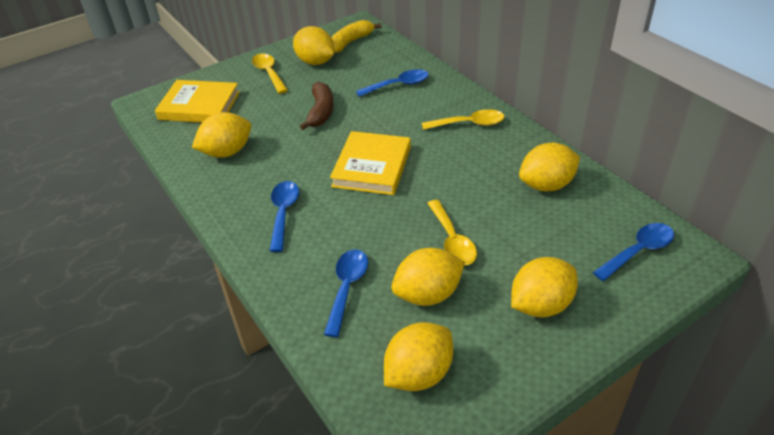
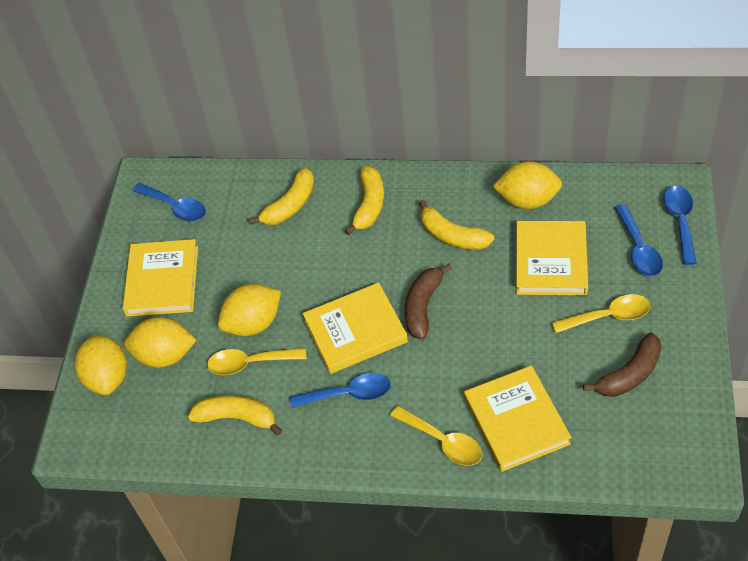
brown banana: [300,82,334,130] = 1 -> [405,264,452,340] [583,332,662,397] = 2
yellow banana: [331,20,381,53] = 1 -> [188,395,282,435] [249,167,314,225] [345,166,384,235] [419,200,494,250] = 4
yellow book: [155,80,240,123] [330,131,411,195] = 2 -> [122,239,198,317] [303,282,408,374] [464,365,572,472] [516,221,588,295] = 4
yellow lemon: [192,112,251,158] [293,26,334,65] [384,322,453,391] [391,248,465,306] [511,257,578,317] [519,142,580,192] = 6 -> [75,334,127,395] [124,317,196,368] [218,284,281,336] [492,161,562,209] = 4

